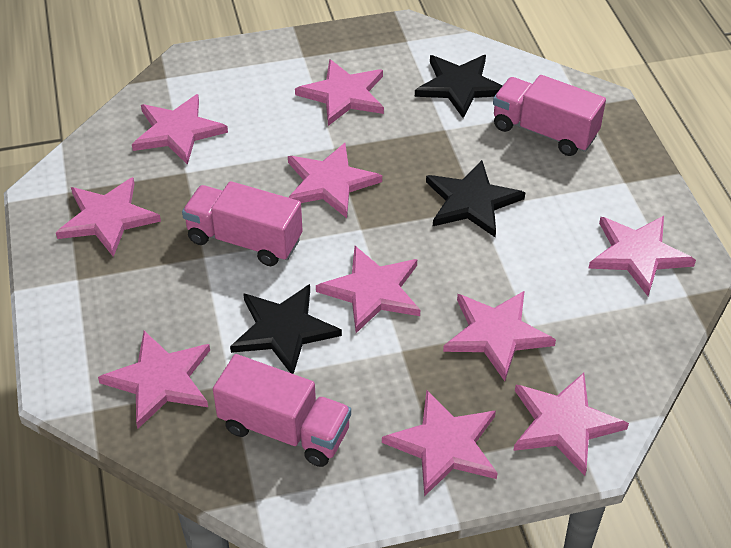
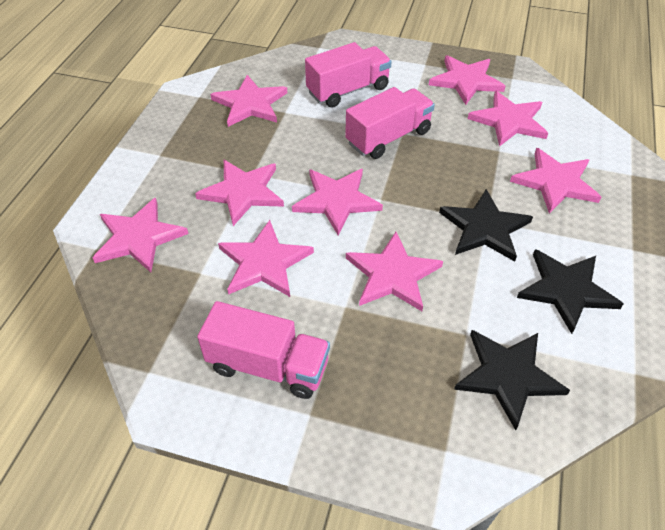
pink star: [56,177,161,257] [98,331,210,428] [132,94,228,165] [288,143,382,218] [295,59,384,126] [316,246,420,333] [382,390,498,496] [443,291,556,381] [513,373,629,476] [588,216,696,296] = 10 -> [93,198,189,272] [195,160,284,226] [210,75,287,127] [218,220,314,297] [292,169,383,235] [346,232,443,311] [429,55,506,105] [468,91,548,147] [510,148,601,214] = 9

